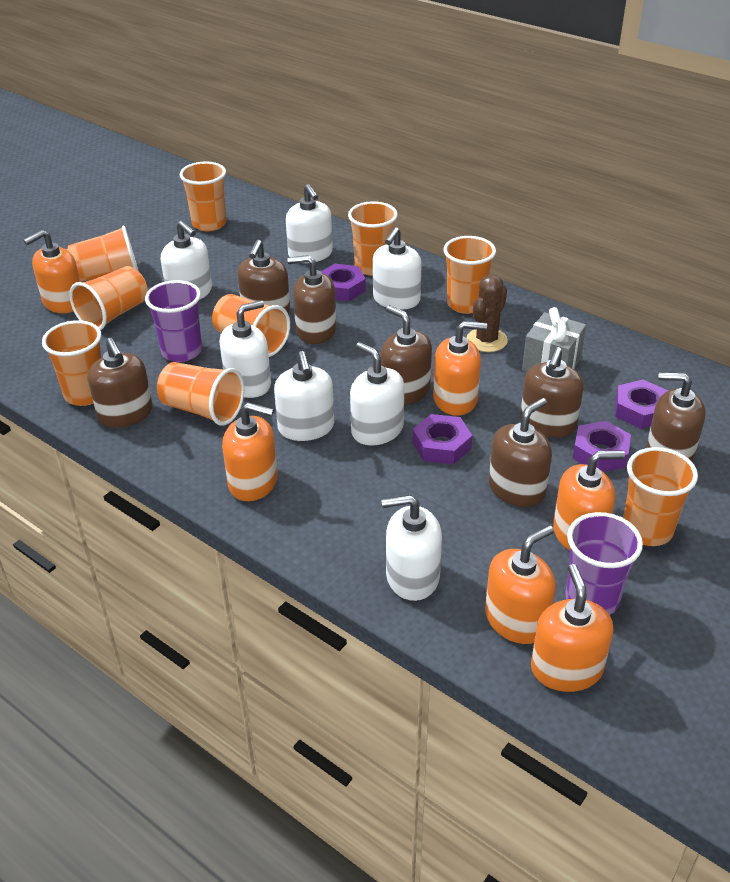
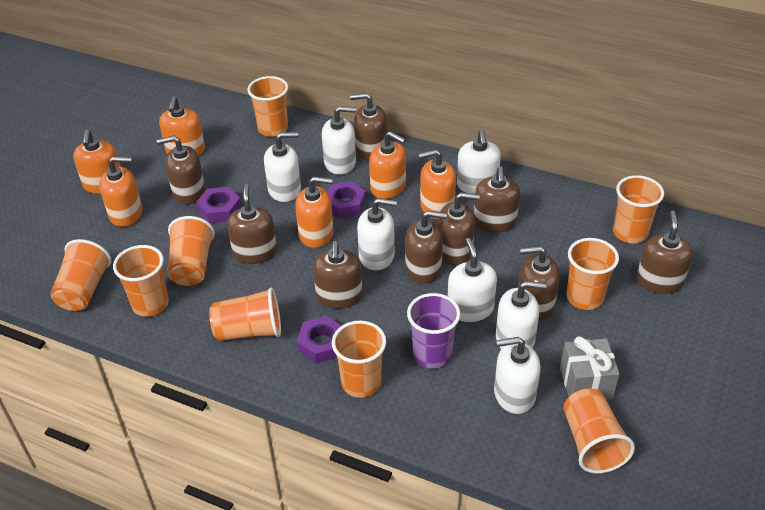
brown cactus: [467,275,508,352] = 1 -> none = 0
brown soap dispenser: [88,338,153,428] [237,240,290,315] [287,255,336,344] [380,305,432,405] [489,398,552,507] [520,347,584,438] [646,372,706,462] = 7 -> [157,135,205,204] [227,184,277,264] [313,241,363,309] [350,93,387,160] [405,210,447,284] [438,192,480,265] [474,166,520,233] [518,246,560,321] [637,211,693,294] = 9
purple cup: [145,280,202,362] [565,512,643,615] = 2 -> [407,293,461,369] = 1
purple nut: [321,264,366,302] [412,414,473,465] [572,421,631,472] [615,380,668,429] = 4 -> [196,187,241,223] [297,316,341,364] [327,181,366,218] = 3

